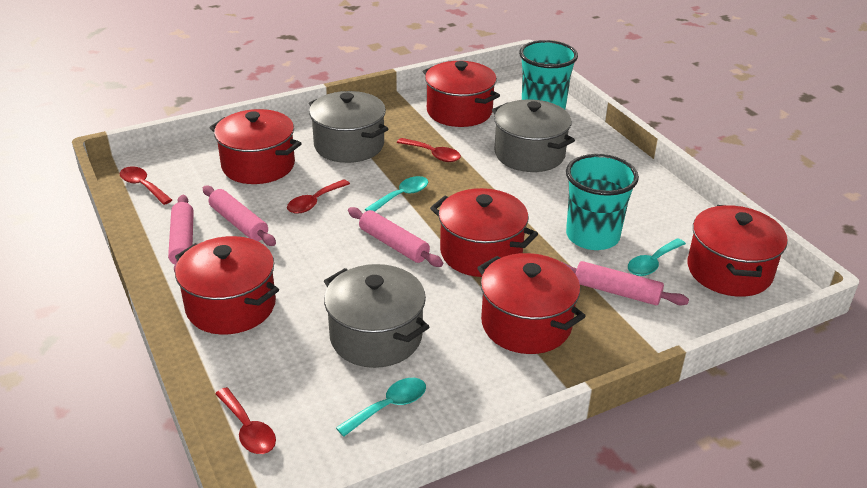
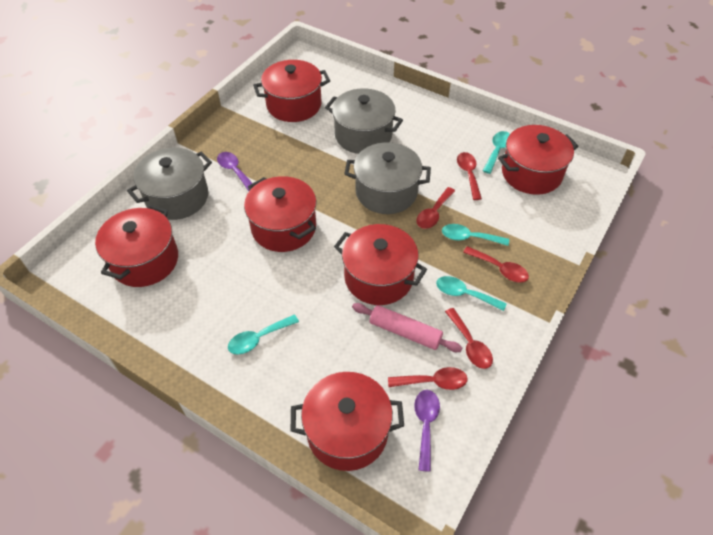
pink rolling pin: [168,195,194,272] [203,186,276,246] [348,207,443,267] [562,261,689,305] = 4 -> [352,303,462,352] = 1
purple spoon: none = 0 -> [217,152,252,191] [414,390,440,472] = 2
red spoon: [120,166,172,205] [215,387,276,454] [287,179,350,214] [397,138,461,162] = 4 -> [388,367,468,390] [416,187,455,229] [445,308,493,369] [457,152,482,200] [463,246,529,283] = 5
turquoise cup: [519,40,578,109] [566,154,639,250] = 2 -> none = 0
turquoise spoon: [336,378,426,437] [365,176,428,212] [628,238,686,276] = 3 -> [228,315,299,355] [436,276,507,311] [442,224,509,246] [483,131,510,174] = 4

